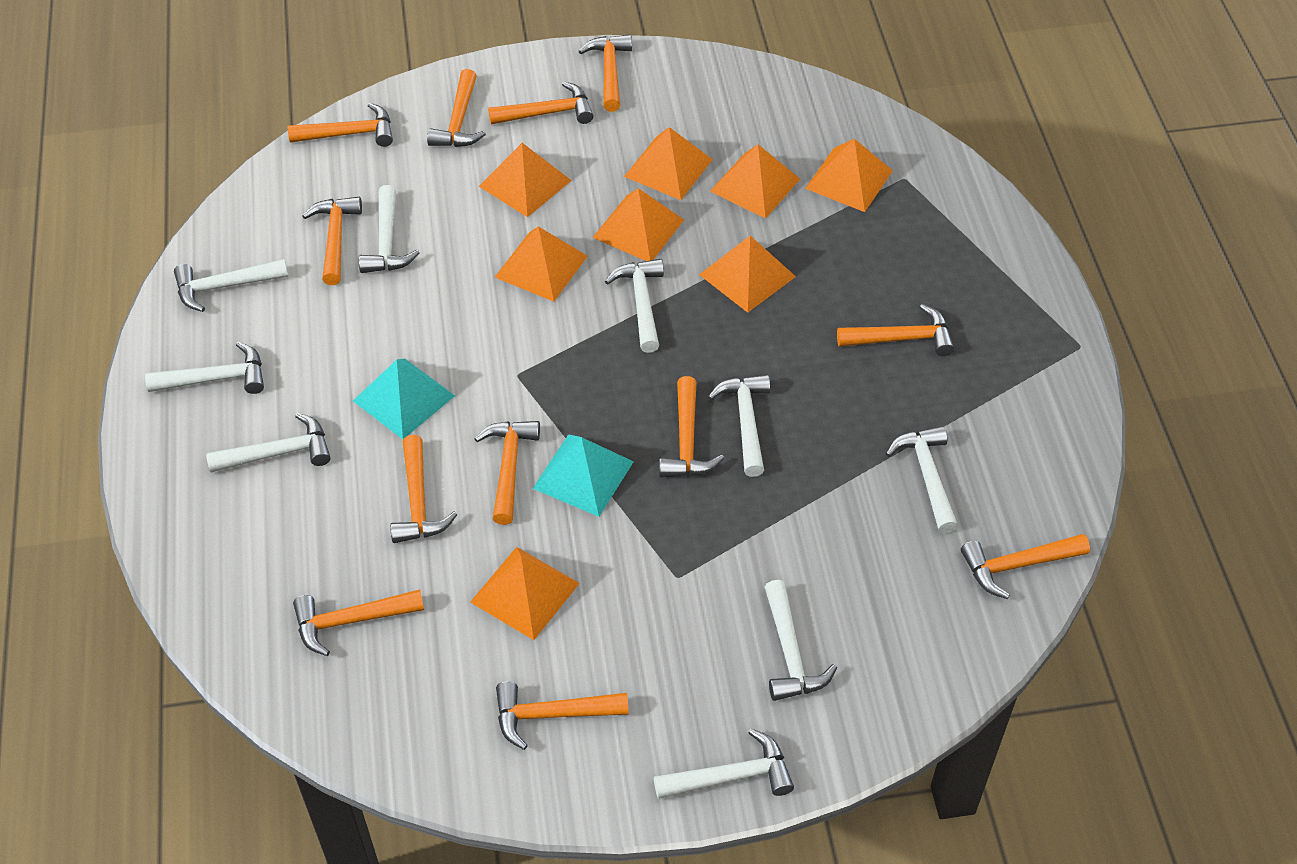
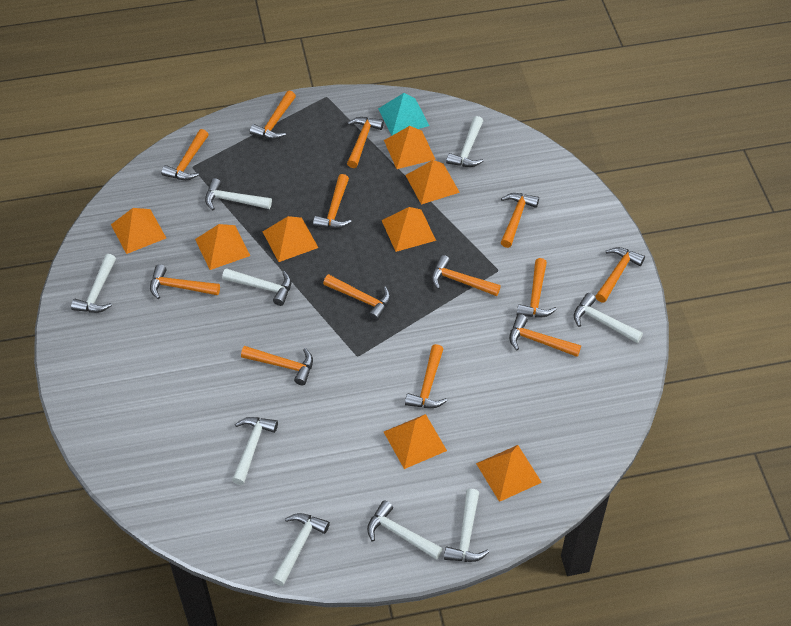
orange hammer: [288,103,393,147] [293,589,424,656] [302,197,362,285] [390,435,457,543] [427,69,486,147] [474,421,540,525] [488,82,593,124] [496,682,629,750] [578,35,632,112] [659,376,724,477] [837,304,954,356] [961,534,1090,599] = 12 -> [150,264,220,299] [161,129,209,180] [241,346,313,385] [250,90,296,139] [313,174,352,229] [323,274,391,321] [347,117,384,168] [405,344,447,408] [431,255,501,296] [501,193,539,248] [509,314,581,357] [517,258,557,318] [595,247,645,303] = 13
turquoise pyramid: [353,359,455,439] [532,434,634,517] = 2 -> [378,93,429,136] = 1

